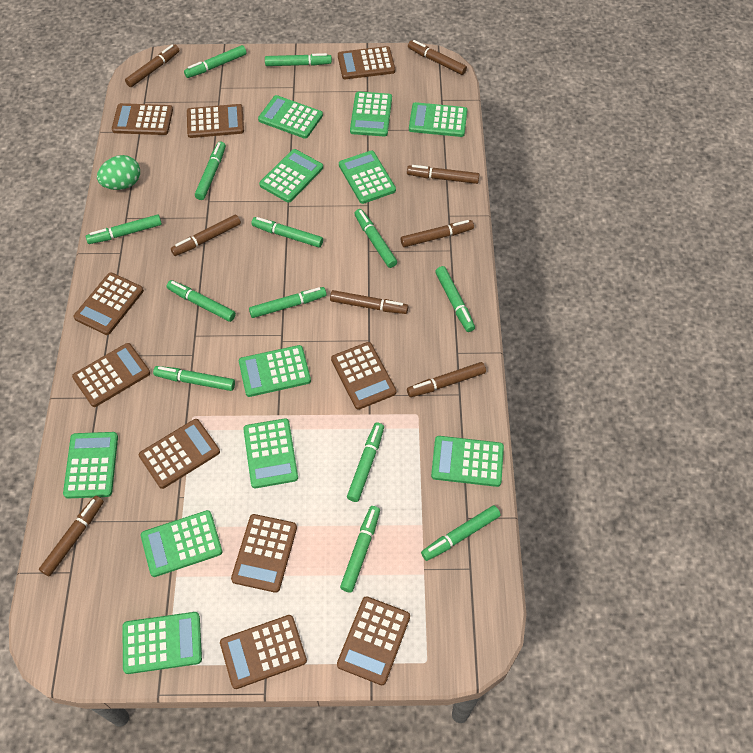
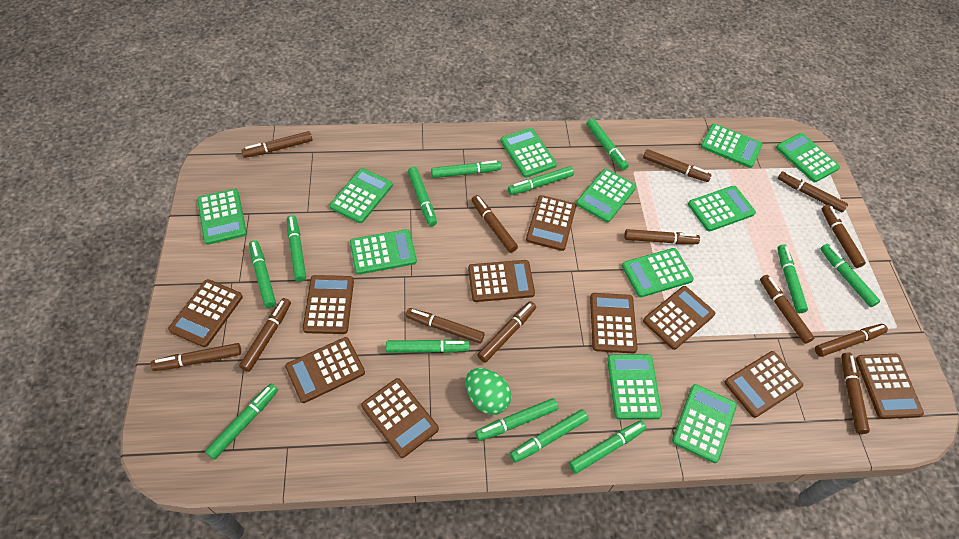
brown marker: [39,496,104,576] [125,45,180,87] [171,215,241,256] [330,290,408,314] [401,220,474,247] [407,165,480,184] [407,362,486,397] [408,40,467,75] = 8 -> [151,343,241,371] [239,298,291,372] [241,131,312,158] [406,308,485,344] [471,195,518,253] [478,301,536,363] [624,229,700,244] [643,149,712,182] [760,275,814,344] [778,171,848,212] [815,324,888,357] [822,205,866,268] [841,353,870,434] = 13

